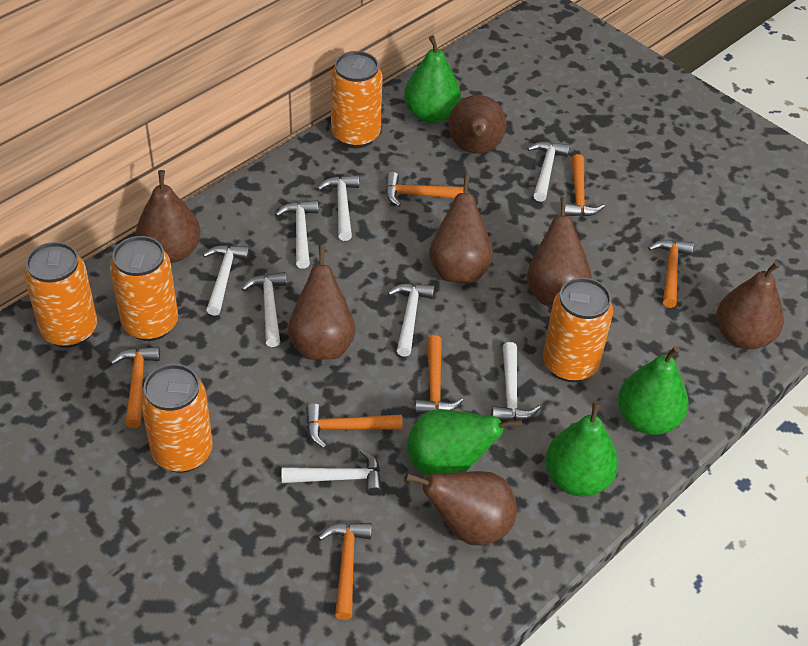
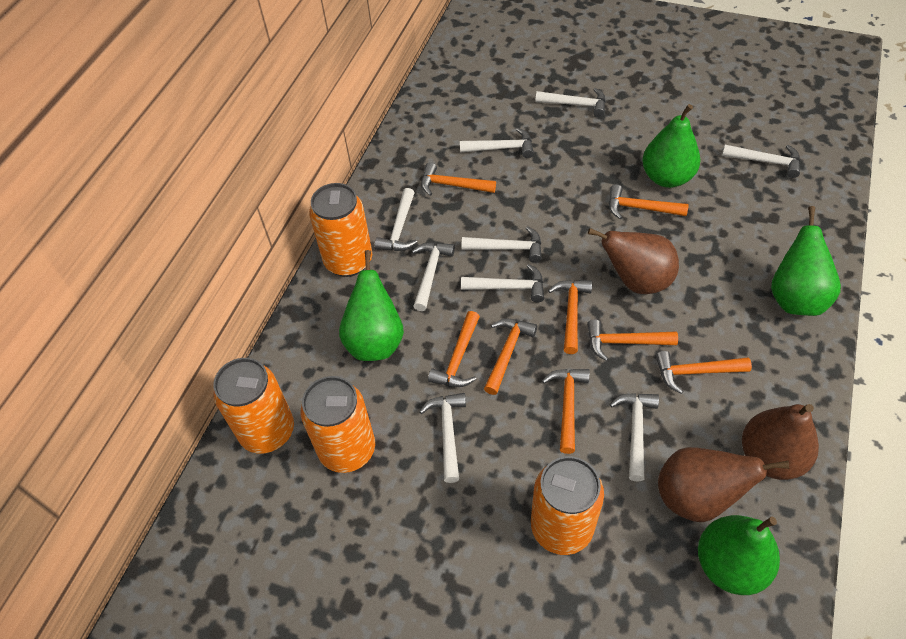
brown pear: [136,170,201,263] [288,245,356,360] [405,471,517,546] [429,174,493,283] [449,95,506,154] [527,197,592,306] [716,261,784,349] = 7 -> [588,228,679,294] [658,447,789,522] [742,404,819,480] = 3
orange can: [24,242,97,348] [110,236,178,341] [140,364,213,473] [331,51,382,148] [543,278,613,382] = 5 -> [213,358,294,454] [300,376,375,473] [309,183,372,277] [531,456,604,555] = 4
orange hammer: [110,346,160,428] [306,403,403,448] [318,523,372,620] [386,172,464,207] [415,335,464,414] [565,154,605,217] [648,240,694,308] = 7 -> [421,162,496,196] [428,311,480,387] [484,318,537,395] [542,369,590,454] [548,280,592,354] [587,319,678,361] [609,184,689,219] [655,351,752,394] = 8
white hammer: [203,245,250,316] [241,272,287,347] [275,200,318,269] [282,449,382,496] [317,175,359,241] [388,283,434,357] [491,342,540,421] [527,142,570,202] = 8 -> [375,188,417,251] [412,242,455,311] [419,393,466,483] [460,128,534,158] [461,264,544,302] [462,226,542,263] [535,88,606,117] [610,393,659,482] [722,145,800,178] = 9

